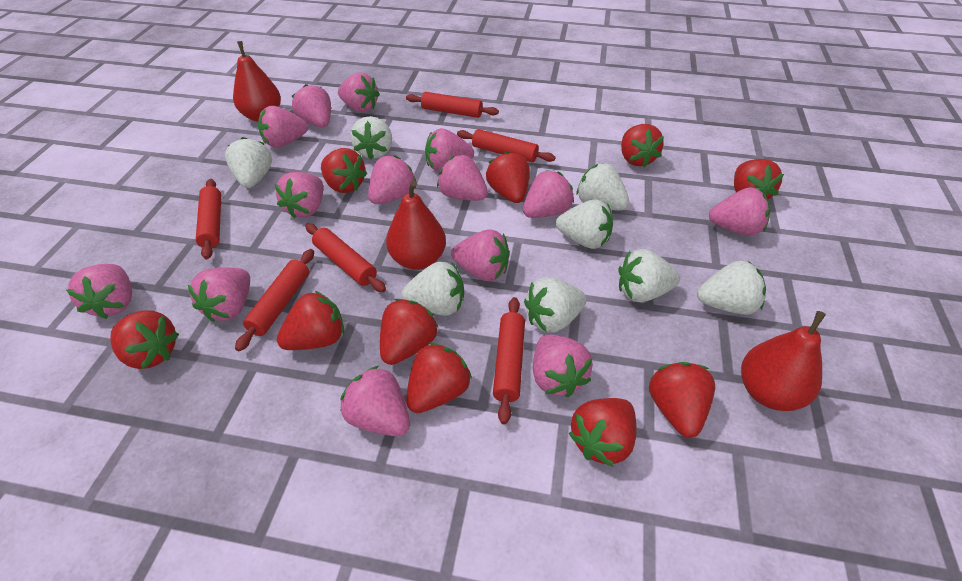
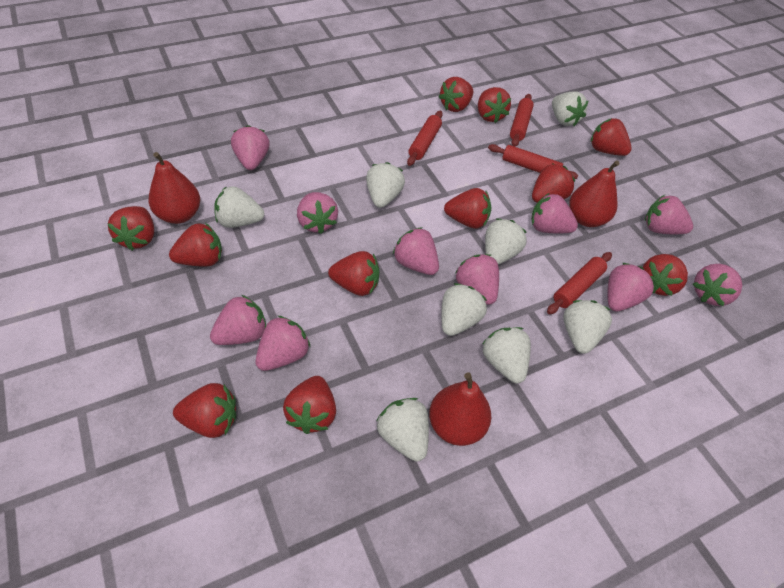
pink strawberry: [66,264,132,319] [188,268,250,322] [258,106,308,148] [275,172,323,219] [292,84,331,128] [338,73,380,112] [340,366,410,436] [368,155,416,204] [425,128,474,172] [437,155,488,201] [451,229,510,281] [523,170,574,218] [533,334,593,397] [709,187,770,236] = 14 -> [210,295,266,345] [231,125,270,170] [256,316,310,371] [297,192,338,234] [393,227,439,275] [455,254,499,305] [531,193,578,233] [607,263,655,311] [645,195,693,234] [693,264,742,306] = 10
red rolling pin: [196,179,221,259] [235,249,314,351] [305,223,386,292] [406,92,499,118] [457,129,556,163] [493,297,525,424] = 6 -> [407,111,443,166] [488,144,578,179] [510,94,534,147] [547,252,612,314] = 4
red strawberry: [110,310,179,369] [277,291,344,350] [321,148,367,193] [380,299,438,365] [406,342,472,413] [486,151,530,203] [568,398,637,467] [621,124,664,167] [649,362,715,438] [734,159,784,199] = 10 -> [108,206,154,251] [169,223,222,267] [173,383,236,438] [283,376,336,434] [328,251,380,296] [439,77,473,112] [444,188,491,228] [478,87,511,123] [532,163,575,203] [591,118,632,156] [643,254,688,296] = 11

